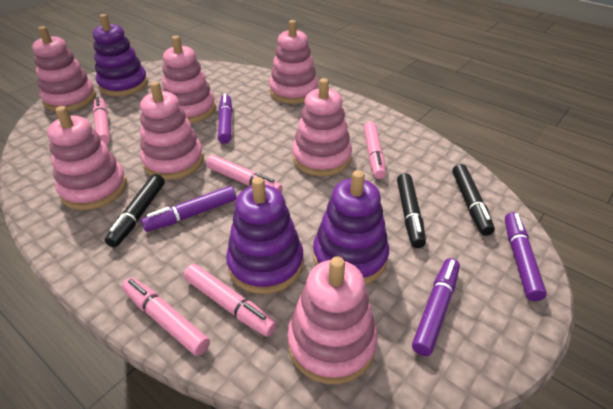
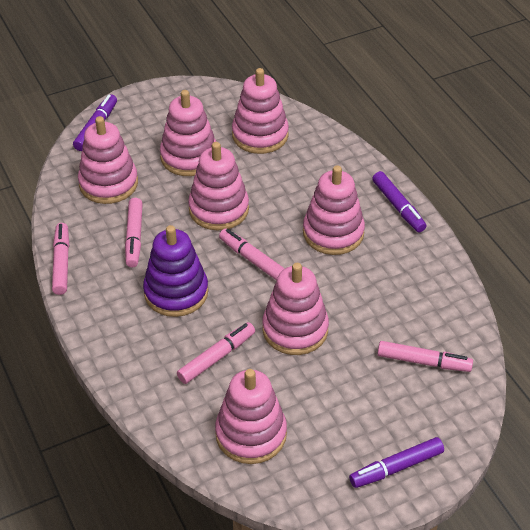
black marker: [105,174,165,247] [397,173,426,248] [452,164,495,236] = 3 -> none = 0
purple marker: [141,186,237,232] [218,94,232,144] [412,258,460,356] [505,212,547,301] = 4 -> [73,94,117,151] [349,437,444,488] [372,171,426,232] = 3
purple stacking toy: [93,14,148,96] [226,177,304,294] [313,170,389,284] = 3 -> [143,225,208,317] = 1

